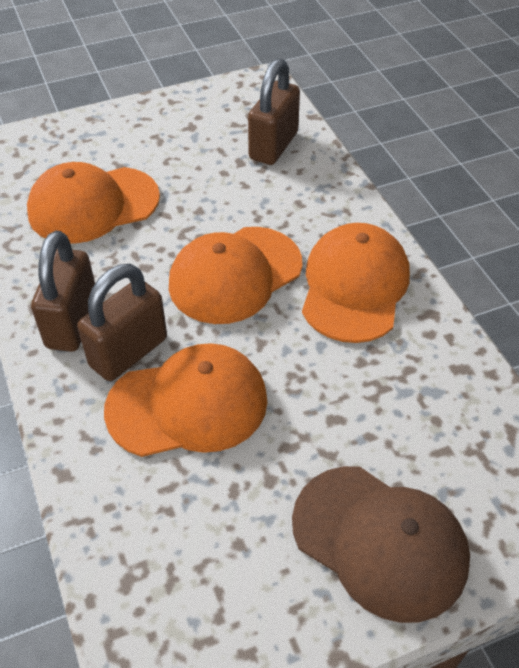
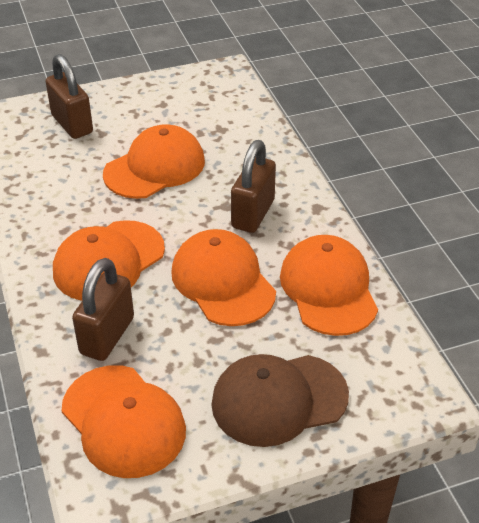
orange cap: [27,162,160,244] [104,343,268,457] [169,227,302,324] [302,223,410,343] = 4 -> [53,220,165,301] [61,365,186,478] [103,124,205,199] [171,229,276,326] [280,235,378,336] = 5

